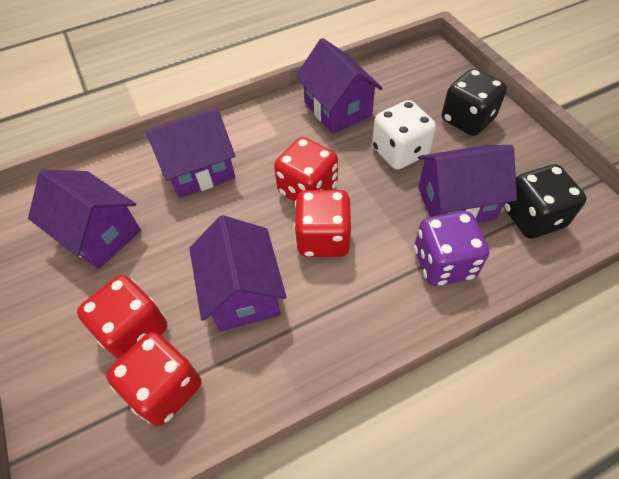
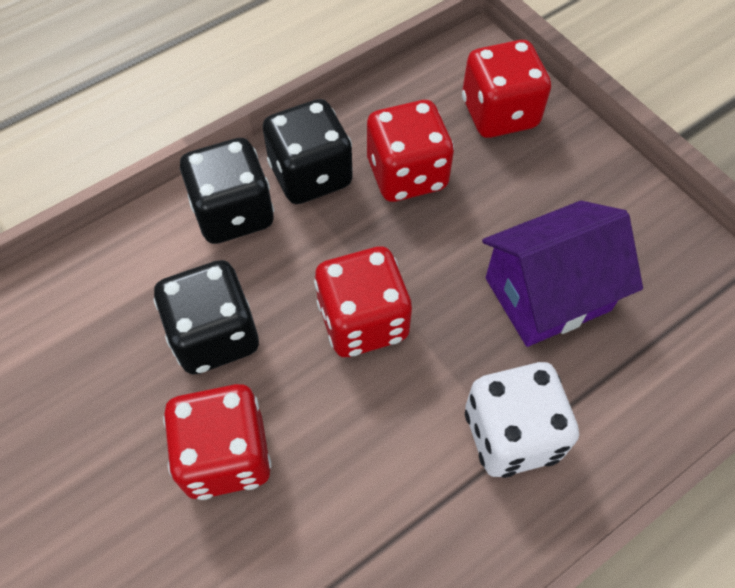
black dice: [442,69,507,136] [504,164,587,239] = 2 -> [154,260,259,375] [180,138,274,244] [263,99,353,204] = 3
purple dice: [414,211,489,286] = 1 -> none = 0
purple house: [28,169,141,269] [146,108,235,198] [189,215,286,332] [296,38,383,134] [418,145,517,223] = 5 -> [482,201,643,347] = 1

